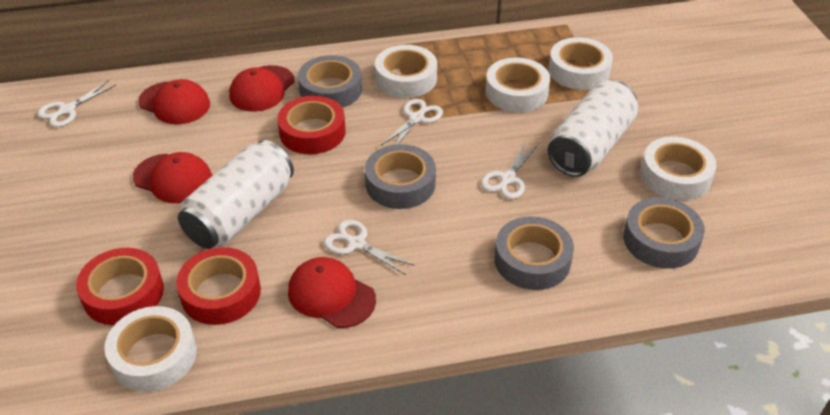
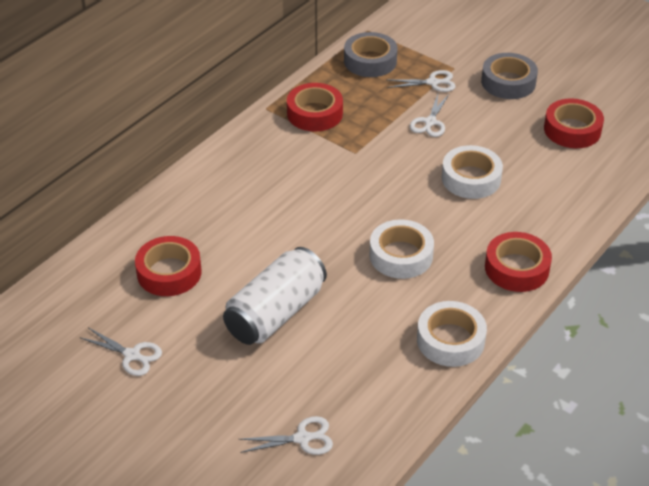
grey tape: [298,55,362,108] [365,144,436,209] [494,216,574,290] [623,197,705,269] = 4 -> [344,32,398,77] [481,53,538,99] = 2
red cap: [133,152,212,203] [138,79,210,124] [229,65,295,112] [288,257,376,328] = 4 -> none = 0
red tape: [76,248,164,325] [176,247,261,325] [277,96,346,154] = 3 -> [135,236,202,296] [287,83,343,132] [485,232,552,292] [544,98,604,148] = 4
white can: [178,140,294,249] [547,80,638,177] = 2 -> [223,247,327,345] = 1
white tape: [104,306,197,392] [375,45,437,98] [485,58,550,112] [548,37,613,90] [640,137,716,200] = 5 -> [369,219,434,279] [417,301,487,367] [442,145,503,199] = 3

